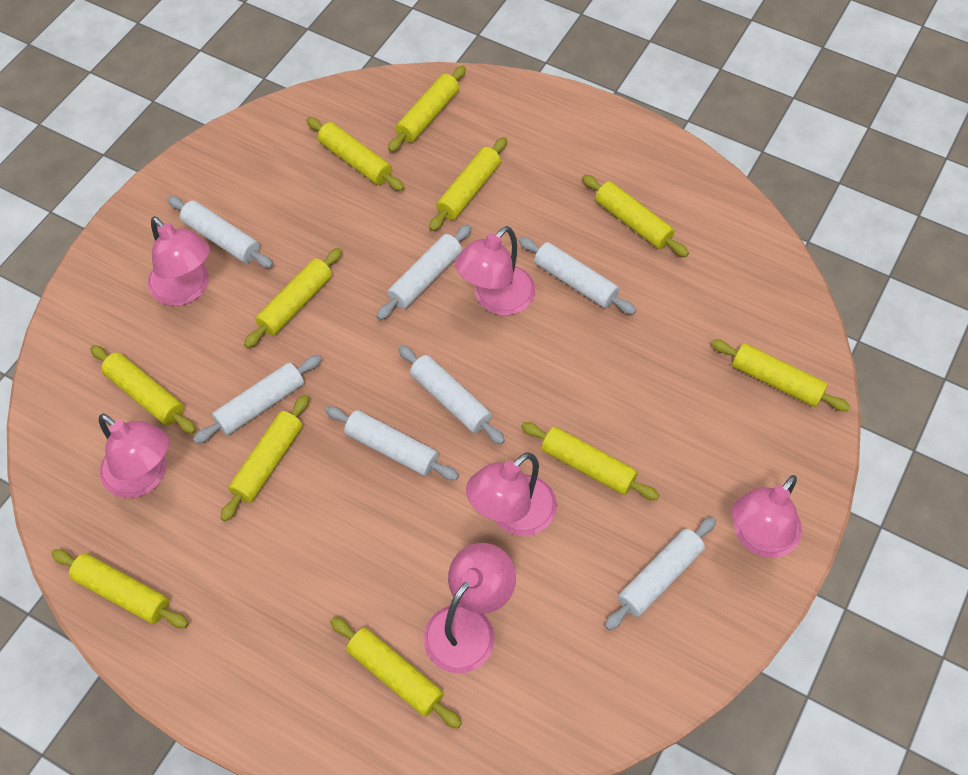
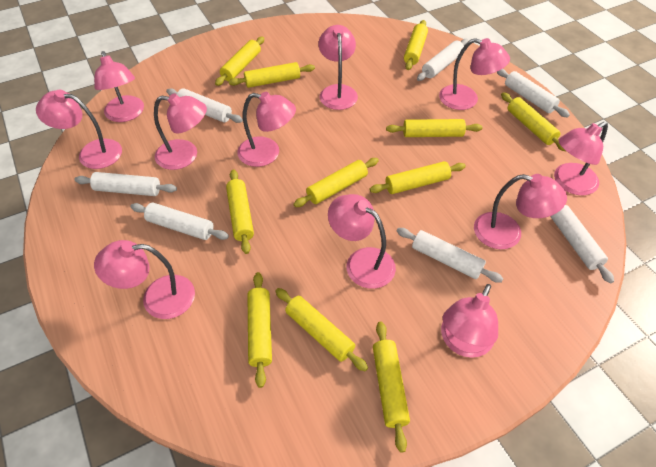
pink lamp: [99,414,169,498] [148,216,210,306] [424,543,516,673] [455,226,535,315] [466,452,557,536] [732,475,802,558] = 6 -> [36,89,122,169] [94,51,144,122] [94,240,195,319] [154,93,207,170] [237,92,296,167] [318,25,358,110] [328,194,396,289] [439,38,510,110] [441,284,498,358] [474,174,567,249] [554,122,608,195] = 11

